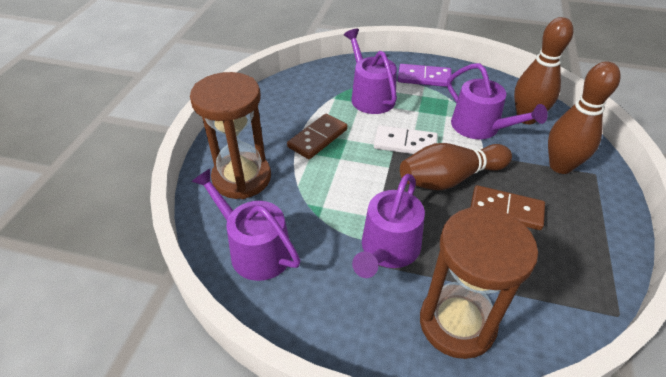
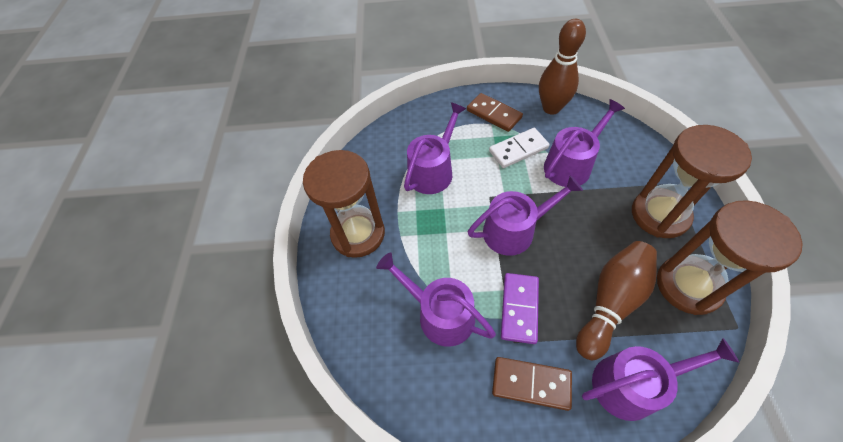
brown bowling pin: [400,143,512,190] [514,17,573,124] [548,62,621,174] = 3 -> [539,19,586,114] [576,241,657,360] = 2
brown hourglass: [190,72,271,199] [420,207,538,359] = 2 -> [303,150,385,258] [632,125,752,238] [657,200,803,315] = 3
purple watering can: [191,169,301,281] [344,29,397,114] [352,174,425,278] [447,63,548,139] = 4 -> [376,252,496,347] [404,102,466,194] [467,175,583,256] [544,99,625,187] [582,338,739,421] = 5

